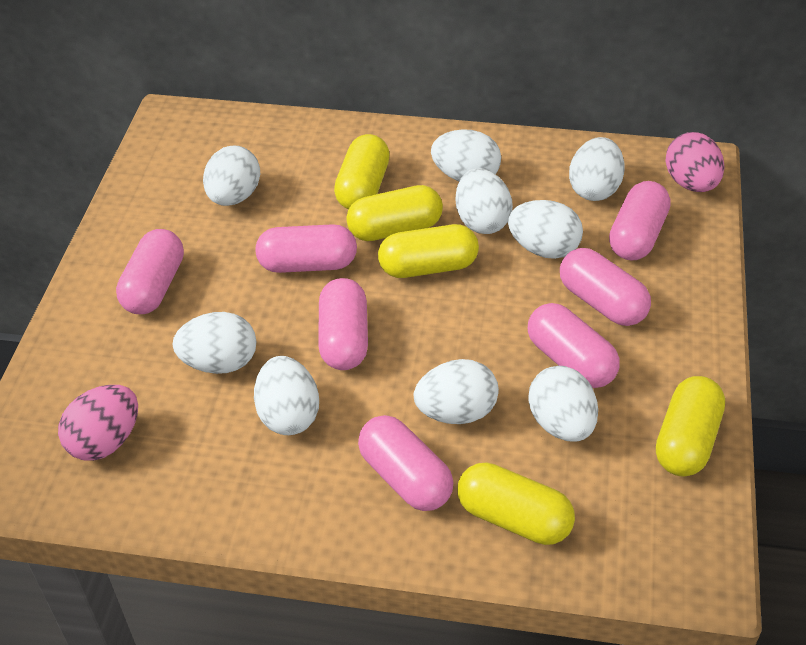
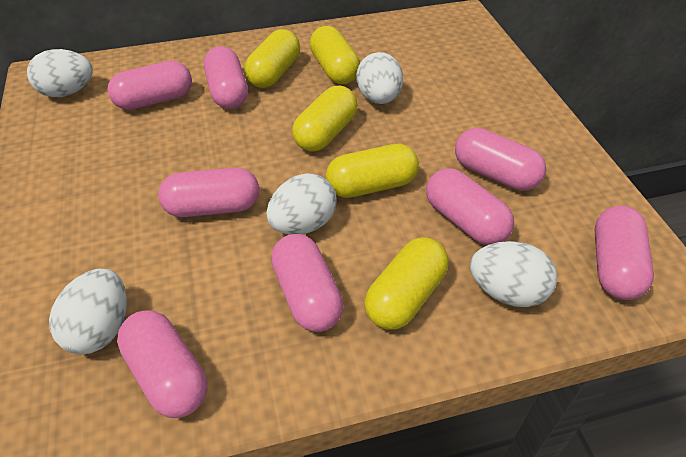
pink capsule: [116,229,184,314] [255,224,357,273] [318,278,368,370] [358,415,453,511] [528,303,619,388] [560,248,651,326] [609,181,670,261] = 7 -> [107,61,192,110] [117,310,207,418] [158,167,259,217] [204,46,248,109] [271,234,343,332] [426,168,514,245] [455,128,546,191] [595,206,654,300] = 8
pink egg: [58,385,138,461] [665,132,725,192] = 2 -> none = 0
white egg: [172,312,257,374] [203,146,260,206] [254,356,319,435] [414,359,499,424] [431,129,501,181] [456,168,513,234] [508,200,583,259] [528,366,598,442] [569,137,625,201] = 9 -> [27,49,93,97] [49,269,127,354] [266,173,337,235] [356,52,403,104] [470,241,557,307] = 5

